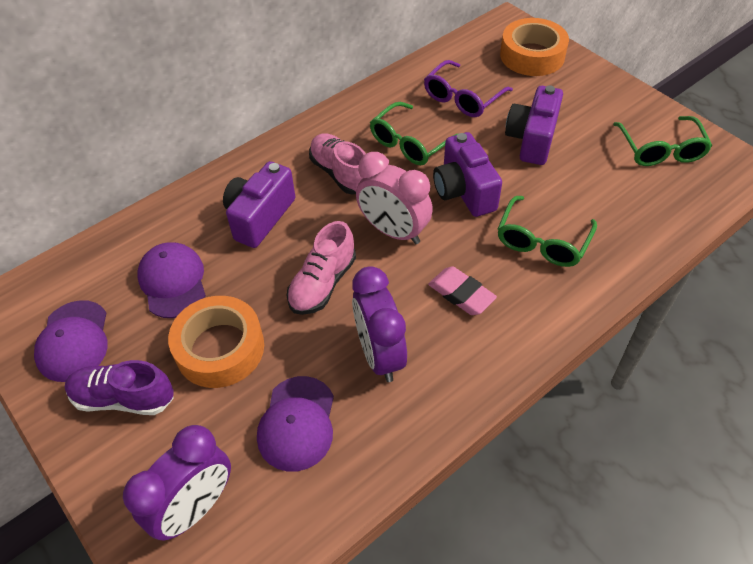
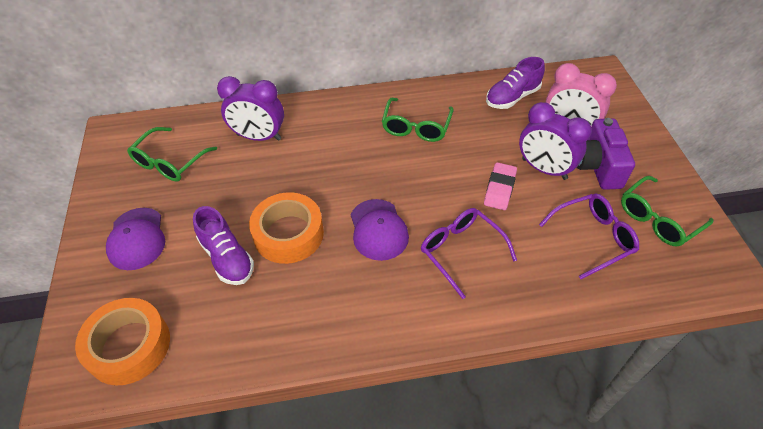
pink shoe: [287,221,356,315] [309,133,366,195] = 2 -> none = 0
purple camera: [223,161,295,248] [433,132,502,217] [505,85,563,165] = 3 -> [577,118,635,190] = 1
purple cap: [34,300,108,382] [137,242,206,318] [257,376,334,472] = 3 -> [106,208,165,270] [351,199,409,261] = 2
purple glasses: [424,60,513,117] = 1 -> [421,208,517,299] [539,194,639,279] = 2
purple shoe: [65,360,174,415] = 1 -> [193,206,254,285] [486,57,545,109] = 2

